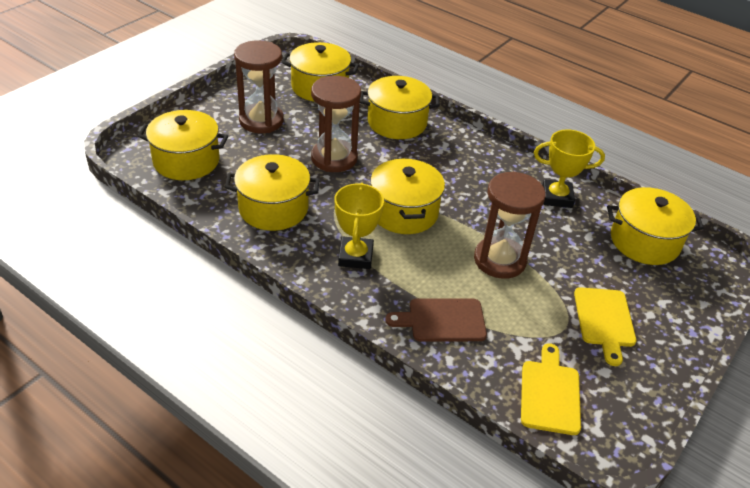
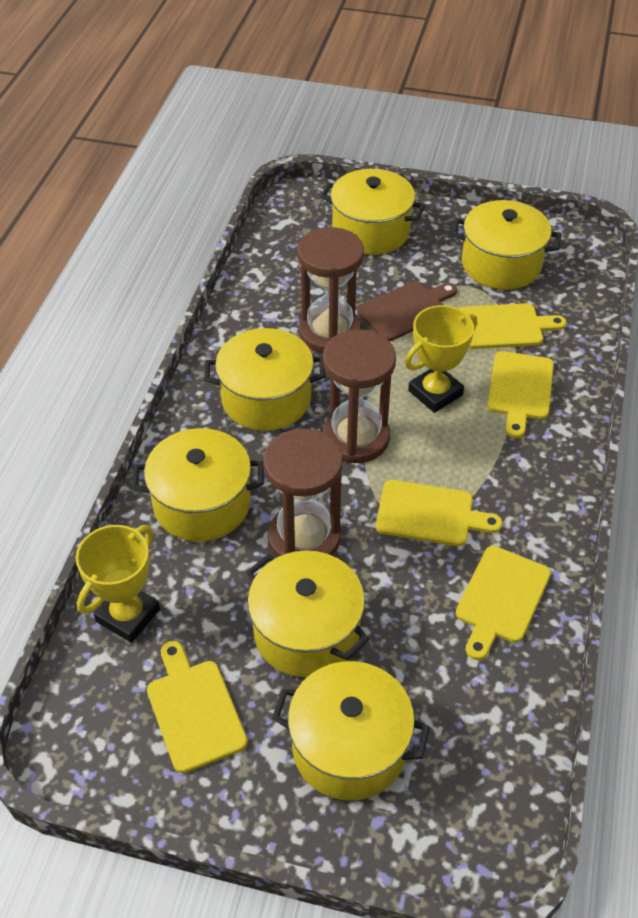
yellow cutting board: [521,343,581,435] [574,287,637,366] = 2 -> [147,641,248,773] [376,480,503,546] [456,546,551,660] [459,303,567,349] [487,351,554,438] = 5

